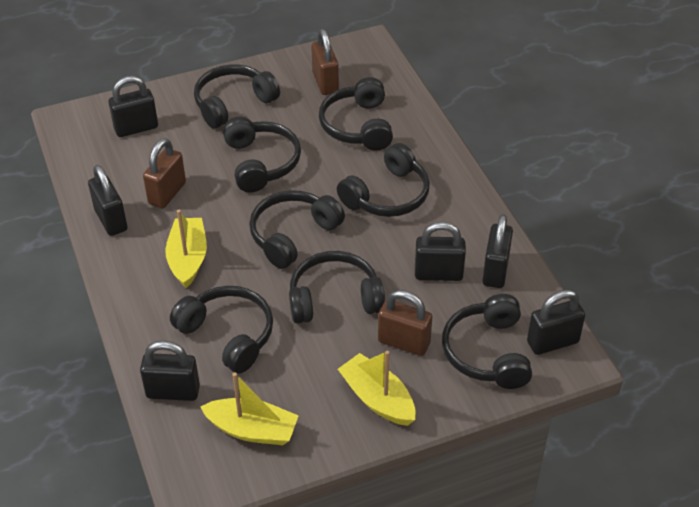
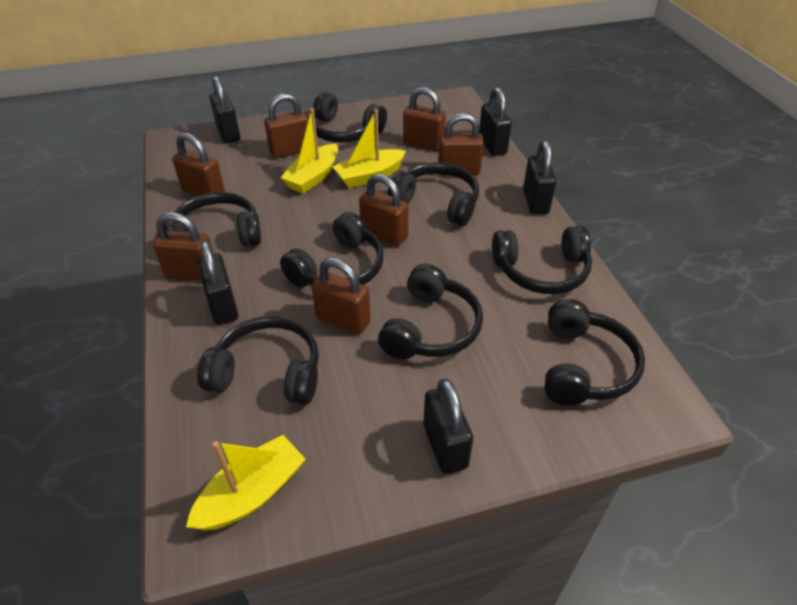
black padlock: [88,165,128,236] [108,76,158,137] [140,341,200,401] [415,222,466,281] [482,214,513,288] [527,290,585,355] = 6 -> [197,241,238,325] [209,76,240,143] [423,378,473,474] [479,87,512,156] [523,140,556,214] = 5
brown padlock: [143,138,186,209] [311,29,339,95] [378,290,432,356] = 3 -> [153,212,214,281] [172,133,225,196] [264,94,308,158] [311,258,371,334] [359,174,409,246] [403,87,446,151] [438,113,484,176] = 7

